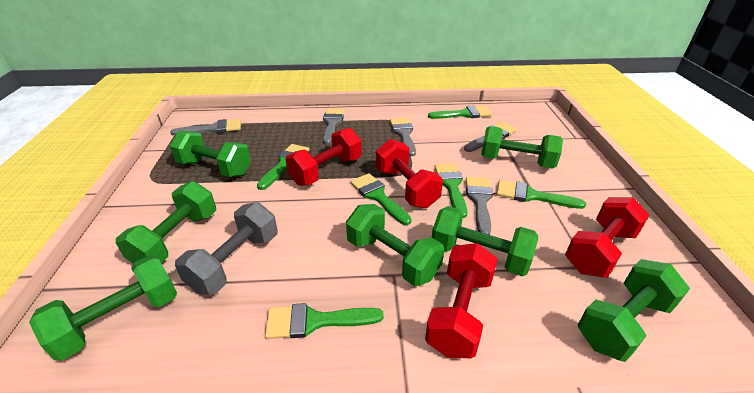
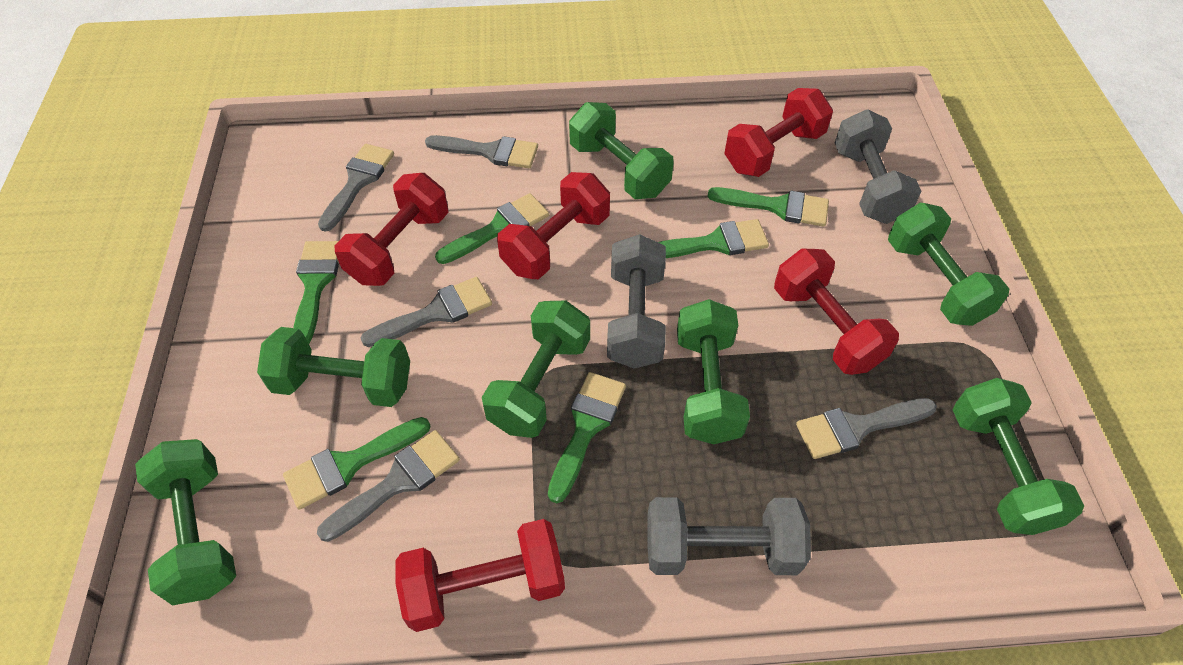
grey dumbbell: [175,202,278,295] = 1 -> [607,234,666,369] [647,497,811,575] [835,110,921,224] = 3
red dumbbell: [286,128,362,186] [376,139,443,208] [425,243,498,358] [565,197,650,278] = 4 -> [334,173,449,286] [395,519,565,632] [497,172,610,279] [724,88,833,177] [774,248,899,375] = 5

